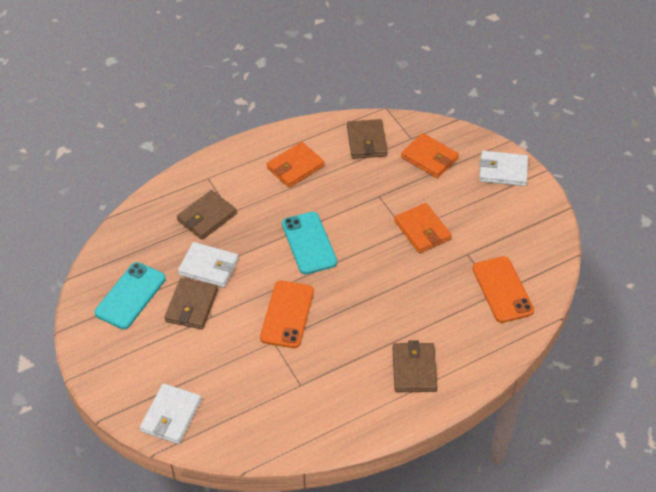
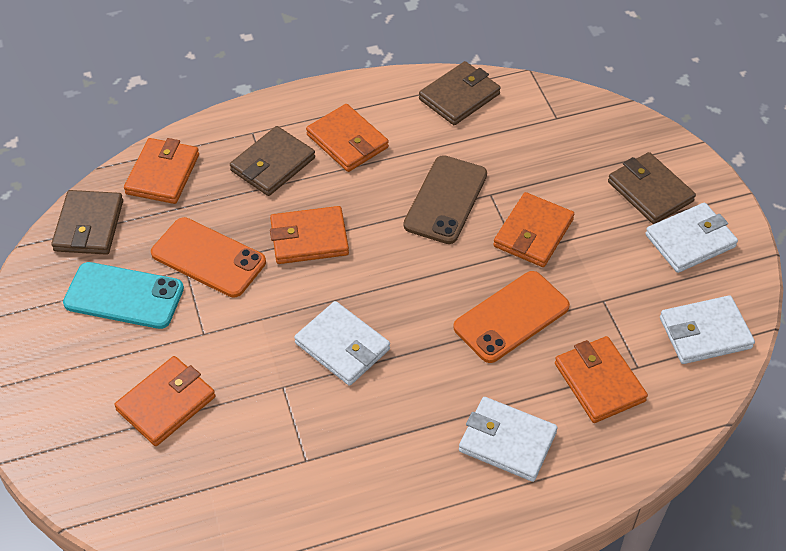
brown phone: none = 0 -> [404,155,487,244] = 1
orange wallet: [267,142,324,188] [394,203,451,253] [401,133,459,178] = 3 -> [114,356,215,446] [124,138,199,204] [270,206,349,264] [306,104,389,172] [493,192,574,267] [555,336,648,423] = 6
turquoise phone: [95,262,166,329] [282,212,337,274] = 2 -> [63,262,184,329] = 1
white wallet: [140,383,201,444] [178,242,239,287] [479,151,528,186] = 3 -> [294,301,390,386] [459,397,558,482] [645,202,738,273] [660,295,755,364] = 4

